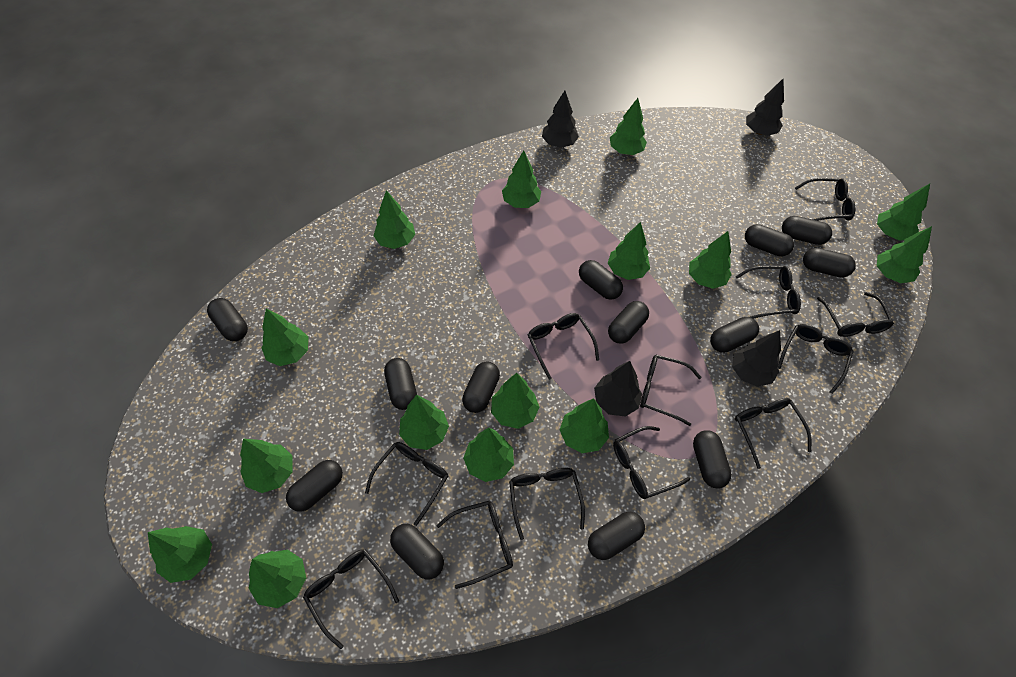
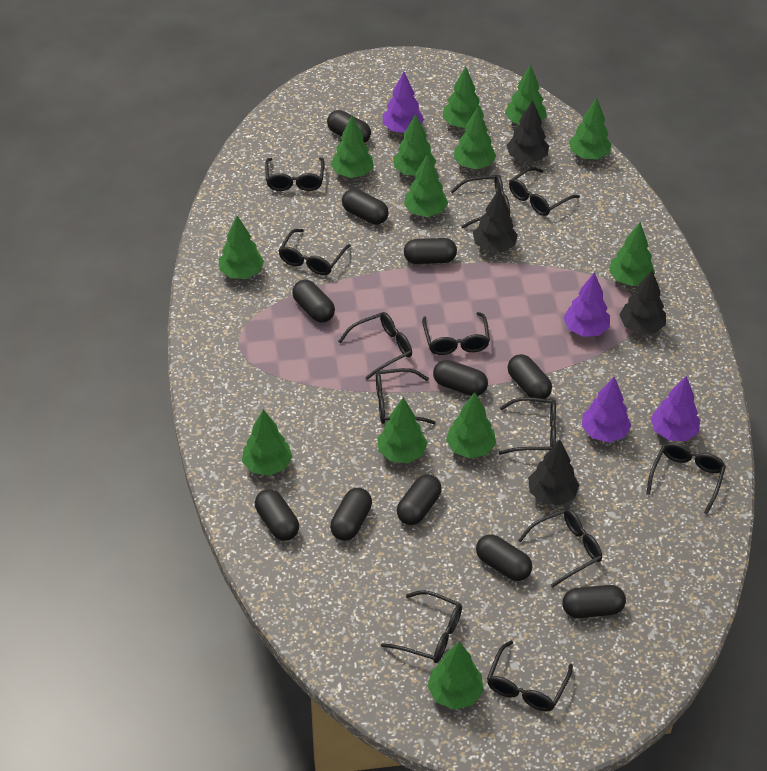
black capsule: [207,298,248,341] [286,460,343,512] [384,358,417,410] [390,524,444,580] [462,361,500,413] [579,260,623,300] [588,512,645,560] [608,301,649,344] [693,430,732,489] [710,317,759,353] [745,224,794,257] [782,216,832,245] [803,248,856,278] = 13 -> [255,489,299,541] [292,279,335,323] [327,110,371,143] [330,488,372,541] [342,189,389,225] [397,474,442,525] [404,238,457,264] [433,360,488,396] [476,534,532,581] [508,354,552,399] [562,585,626,618] = 11
green tree: [148,526,212,583] [240,439,292,493] [248,549,306,608] [262,309,308,366] [374,190,415,249] [399,395,449,450] [463,428,514,482] [491,373,539,429] [502,151,541,208] [560,398,609,453] [608,222,650,280] [610,98,647,155] [689,231,732,289] [877,184,930,241] [877,226,932,283] = 15 -> [219,216,264,279] [242,409,293,476] [331,116,374,178] [378,397,428,463] [393,114,436,176] [404,154,448,217] [427,642,484,710] [442,67,484,128] [446,392,496,458] [453,107,496,169] [505,65,547,124] [569,98,612,159] [609,222,655,286] = 13
purple tree: none = 0 -> [383,72,424,133] [563,272,610,337] [582,377,631,442] [651,376,700,441] = 4

